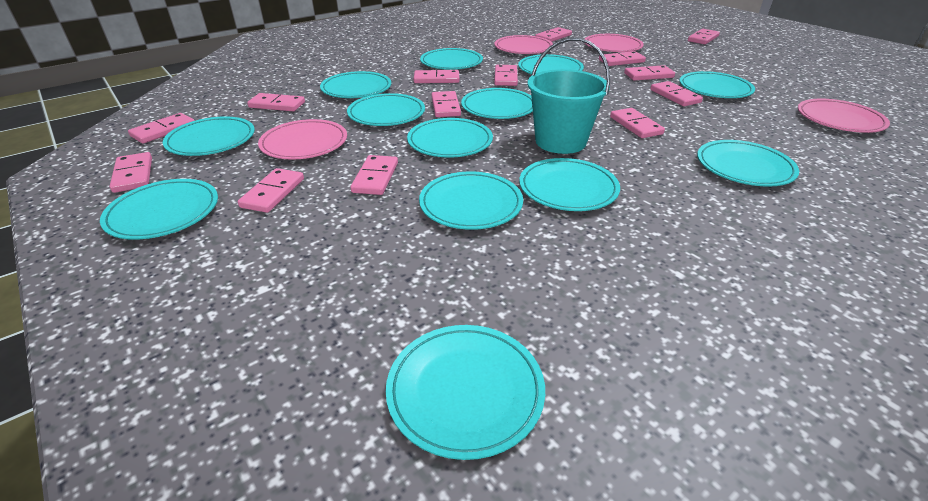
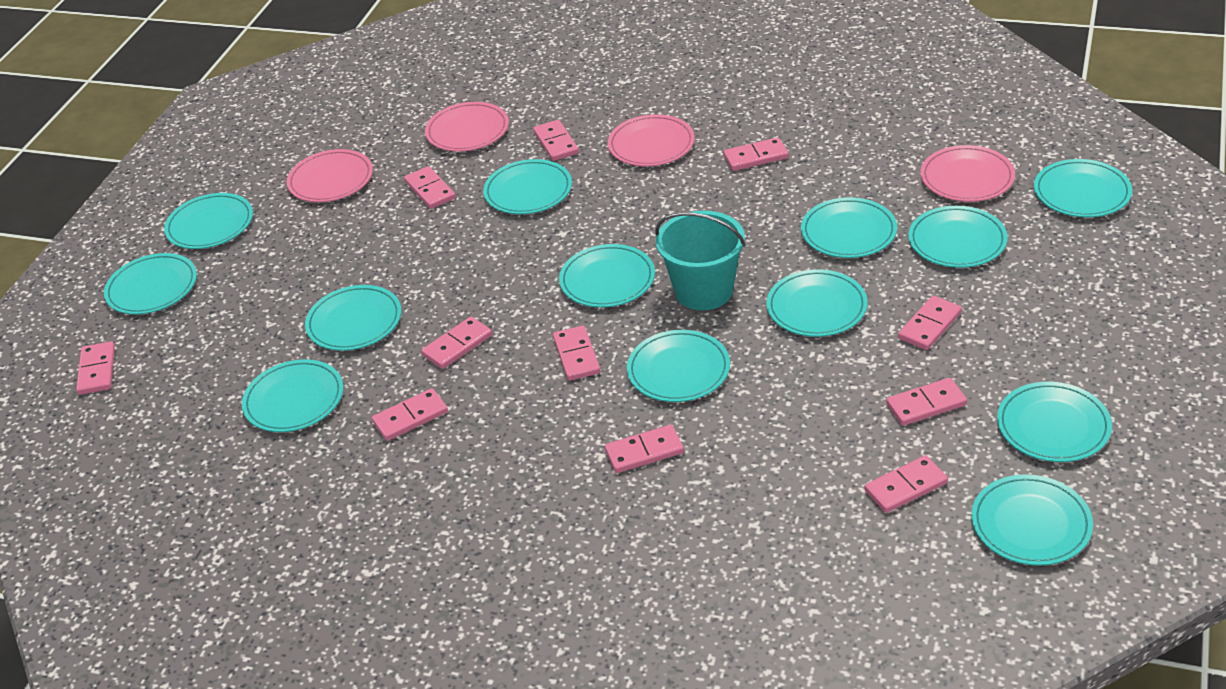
pink domino: [110,152,152,193] [128,113,195,143] [238,168,304,213] [247,93,305,111] [350,155,398,195] [414,70,460,83] [431,91,461,117] [494,65,518,86] [535,27,572,42] [599,51,646,66] [610,108,665,138] [624,65,675,81] [650,81,703,106] [688,29,720,44] = 14 -> [76,341,115,395] [372,388,448,441] [404,166,456,209] [421,317,492,369] [533,120,579,161] [553,325,600,381] [605,425,684,473] [724,137,789,171] [865,455,948,513] [886,378,967,426] [898,296,962,350] = 11

